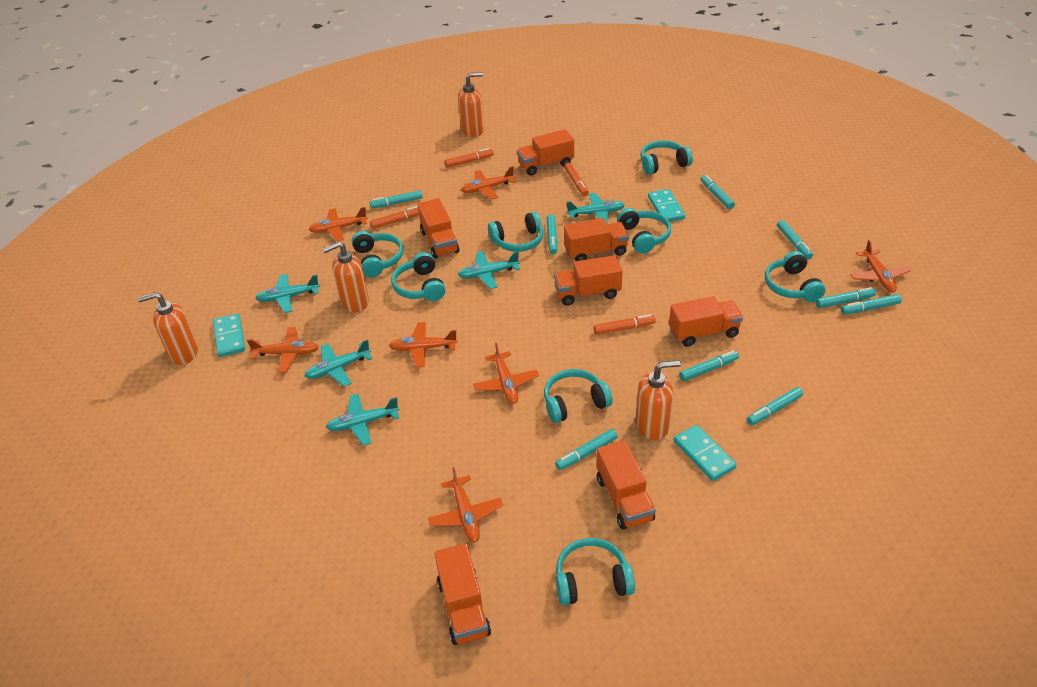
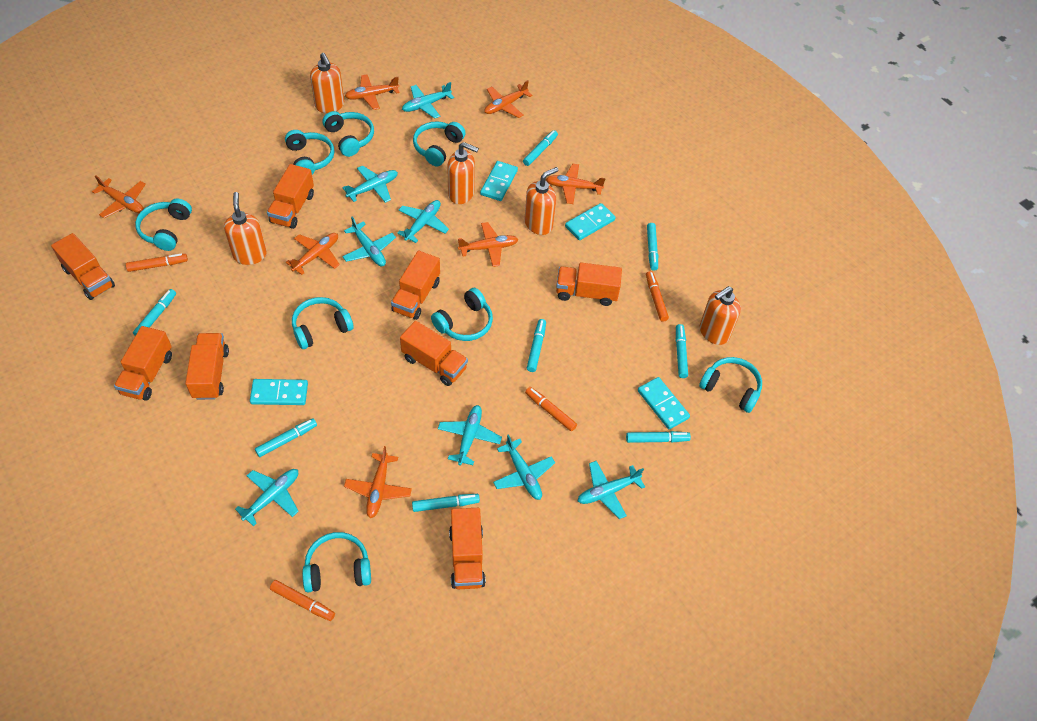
orange soap dispenser: [137,292,198,365] [322,241,369,312] [458,72,484,137] [635,360,681,440] = 4 -> [224,192,267,265] [310,53,344,113] [447,142,479,204] [524,167,559,235] [700,286,741,345] = 5
orange truck: [418,198,459,259] [434,543,491,645] [517,129,574,176] [554,255,623,306] [564,218,629,261] [596,440,656,529] [669,296,743,347] = 7 -> [51,233,115,300] [114,326,172,401] [185,333,229,400] [267,164,314,229] [391,251,440,320] [400,321,468,386] [449,508,486,589] [556,263,622,306] = 8
turquoise domino: [213,314,245,357] [648,189,685,222] [674,425,737,481] = 3 -> [250,379,308,405] [480,161,518,201] [565,203,616,240] [638,377,690,429] = 4
turquoise marker: [370,190,423,208] [547,214,558,254] [555,429,617,470] [679,350,739,381] [701,175,735,209] [747,387,803,425] [777,220,813,259] [816,287,876,308] [841,294,902,314] = 9 -> [133,289,176,336] [255,418,317,457] [412,494,480,512] [523,130,558,166] [527,319,546,372] [626,431,691,443] [647,223,658,271] [676,324,688,378] = 8
turquoise plane: [255,274,320,313] [305,339,373,387] [326,394,400,446] [458,251,520,289] [566,193,625,223] = 5 -> [235,469,299,526] [342,217,396,266] [343,166,398,203] [397,200,449,243] [402,82,454,119] [438,405,502,466] [493,434,555,500] [578,461,645,519] = 8

